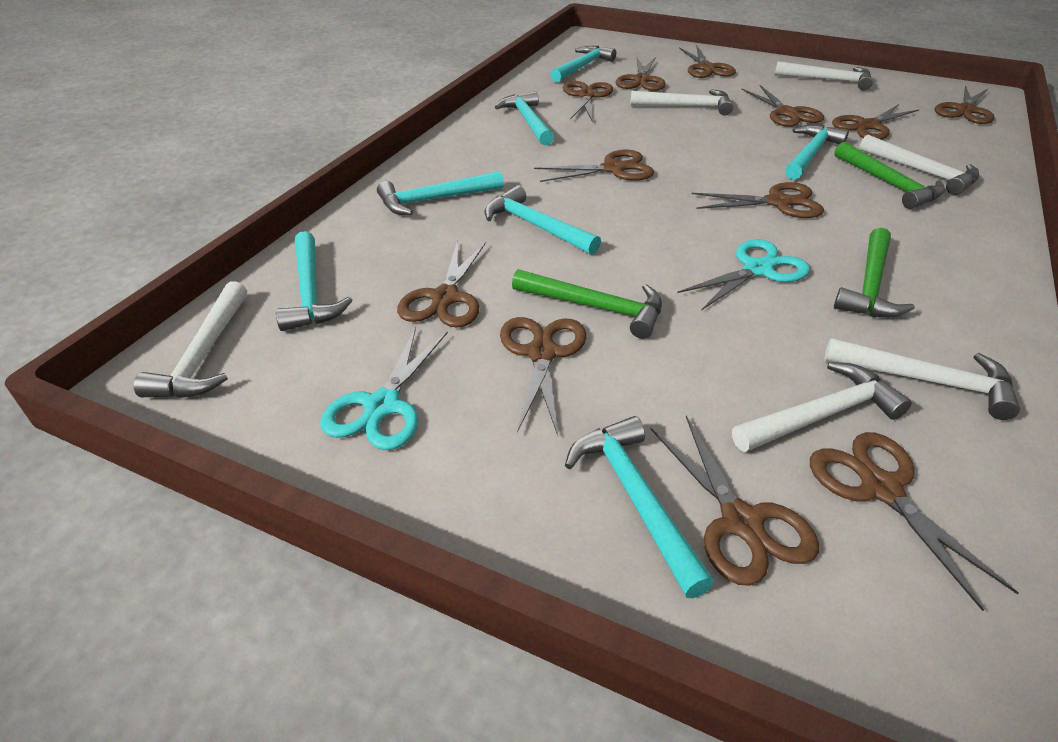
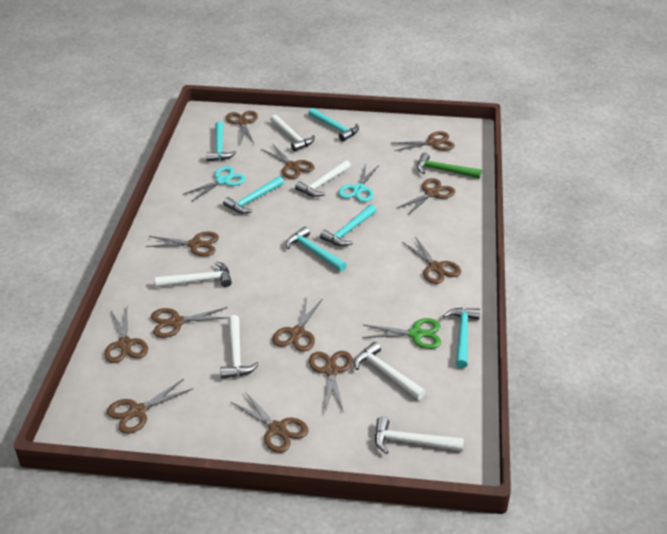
green hammer: [512,269,662,339] [834,142,945,209] [834,228,915,318] = 3 -> [417,153,481,178] = 1
green scissors: none = 0 -> [362,318,441,349] = 1
turquoise hammer: [276,231,352,331] [377,171,504,215] [484,185,601,255] [495,91,554,146] [550,46,616,82] [565,416,714,598] [785,125,849,180] = 7 -> [206,122,236,161] [223,176,284,214] [286,227,347,271] [308,108,359,141] [320,204,377,246] [443,308,480,368] = 6

